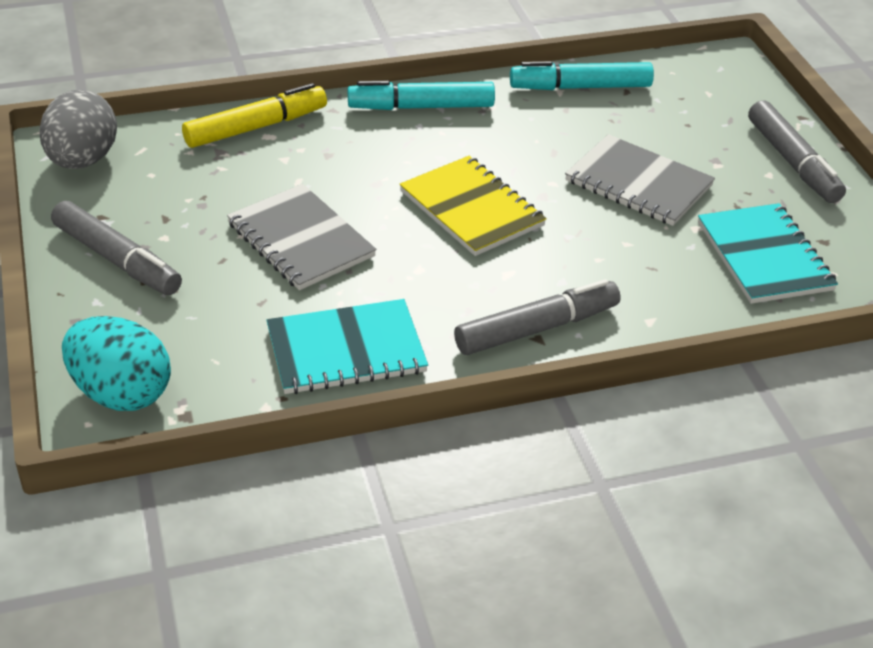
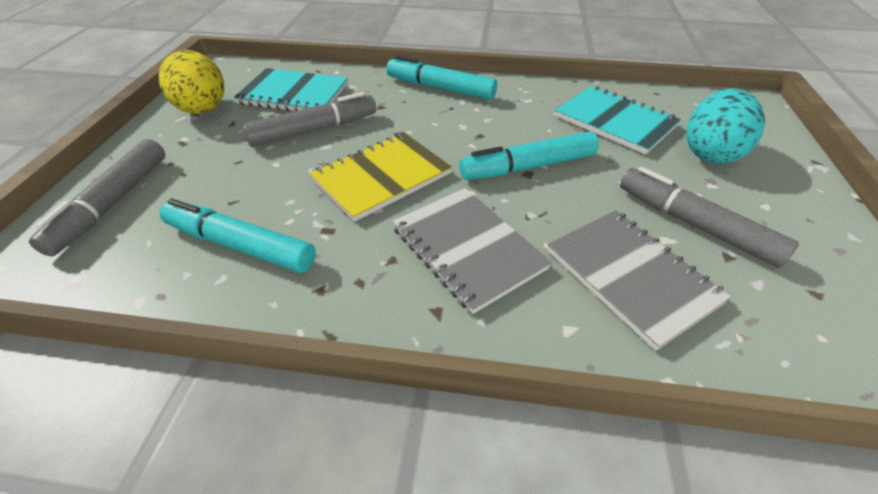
grey egg: [39,90,117,169] = 1 -> none = 0
turquoise marker: [348,81,495,110] [510,61,654,90] = 2 -> [159,199,316,273] [387,55,497,100] [459,131,599,180] = 3
yellow egg: none = 0 -> [158,50,224,114] = 1
yellow marker: [182,83,327,148] = 1 -> none = 0

